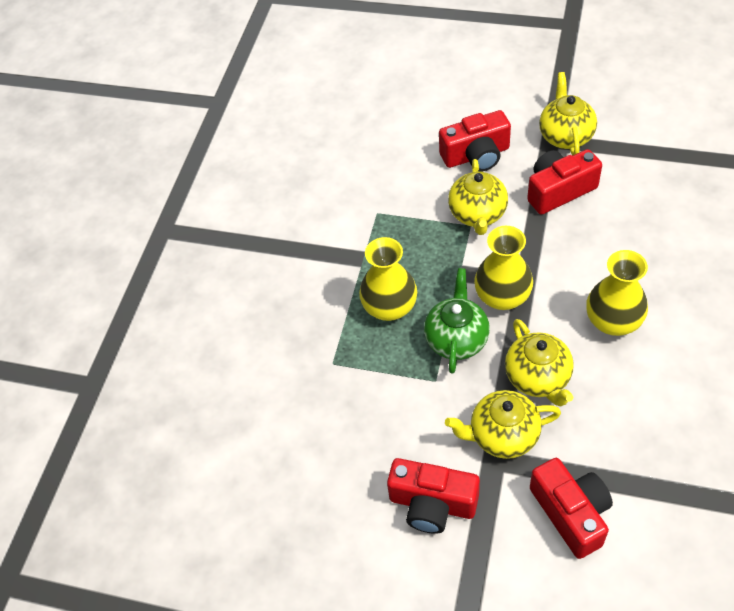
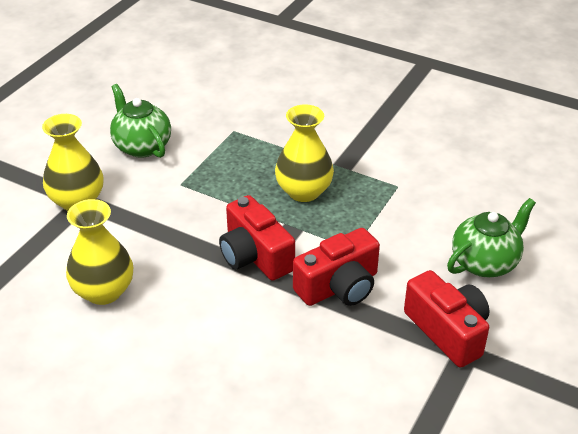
green teapot: [424,268,490,374] = 1 -> [110,84,171,158] [447,198,536,277] = 2
red camera: [387,458,480,534] [439,110,511,171] [527,149,602,215] [530,458,613,559] = 4 -> [219,195,295,281] [293,228,380,306] [404,270,489,368] = 3
yellow teapot: [445,390,561,459] [448,159,508,235] [505,319,574,406] [539,72,597,156] = 4 -> none = 0

